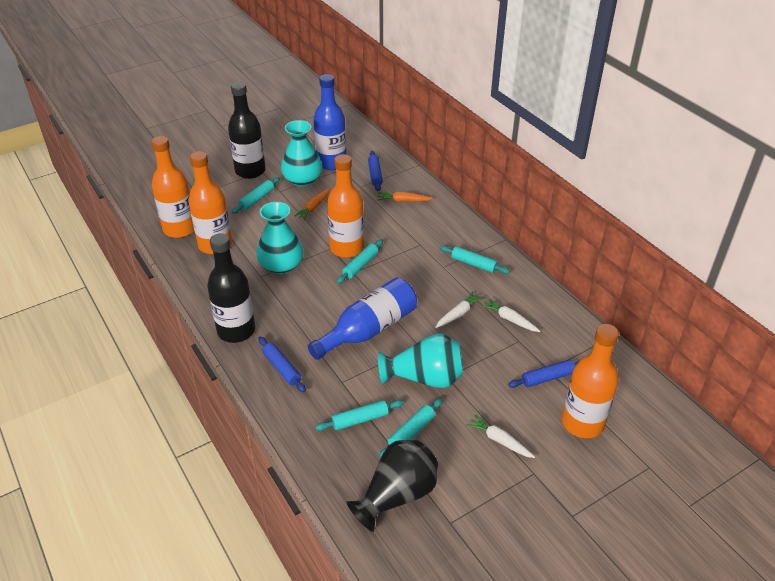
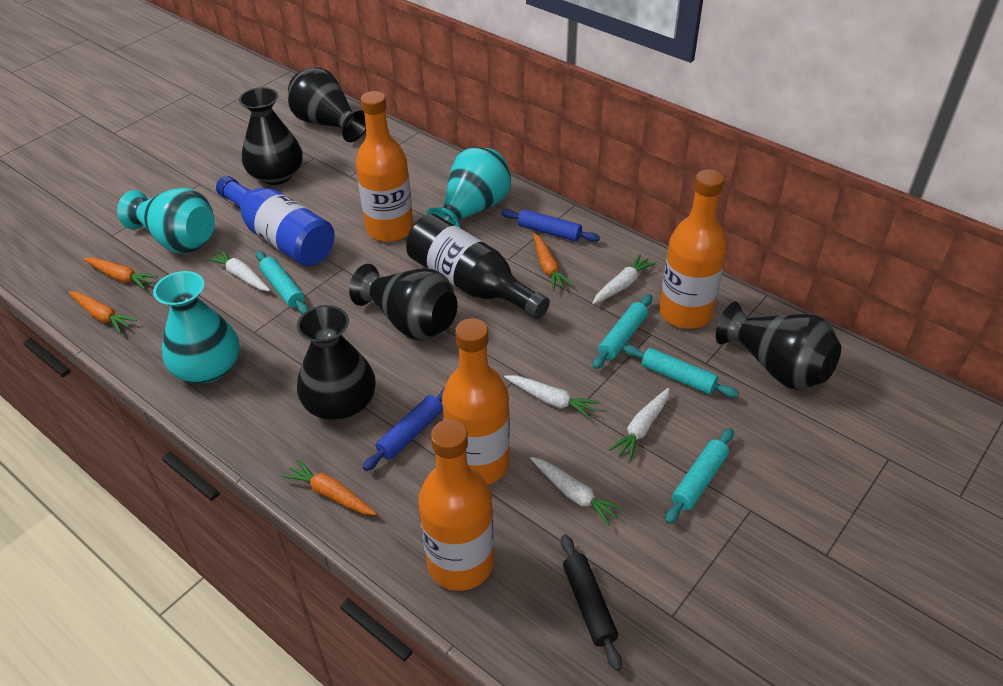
black bottle: [207,233,255,343] [228,82,266,179] = 2 -> [406,214,550,319] = 1
black rolling pin: none = 0 -> [561,534,622,671] = 1
black vase: [347,440,438,532] = 1 -> [239,87,303,185] [288,67,366,142] [297,305,376,420] [349,264,458,340] [716,302,841,390] = 5
blue bottle: [308,278,417,360] [313,74,346,170] = 2 -> [216,176,335,266] = 1
blue rolling pin: [258,337,306,393] [368,151,383,191] [508,360,580,388] = 3 -> [363,388,444,471] [501,209,600,242] = 2
orange carrot: [294,188,330,220] [377,192,433,202] = 2 -> [69,291,137,333] [83,257,158,289] [282,459,377,515] [533,233,573,291] = 4
turquoise rolling pin: [232,177,280,214] [315,400,404,431] [337,239,383,284] [379,398,443,458] [440,246,510,274] = 5 -> [256,251,309,314] [593,294,652,369] [623,345,739,398] [665,428,734,524] = 4
white carrot: [435,291,484,328] [466,414,535,458] [481,298,540,332] = 3 -> [206,249,270,291] [504,375,600,419] [530,457,624,526] [592,254,656,304] [609,388,670,461] = 5

